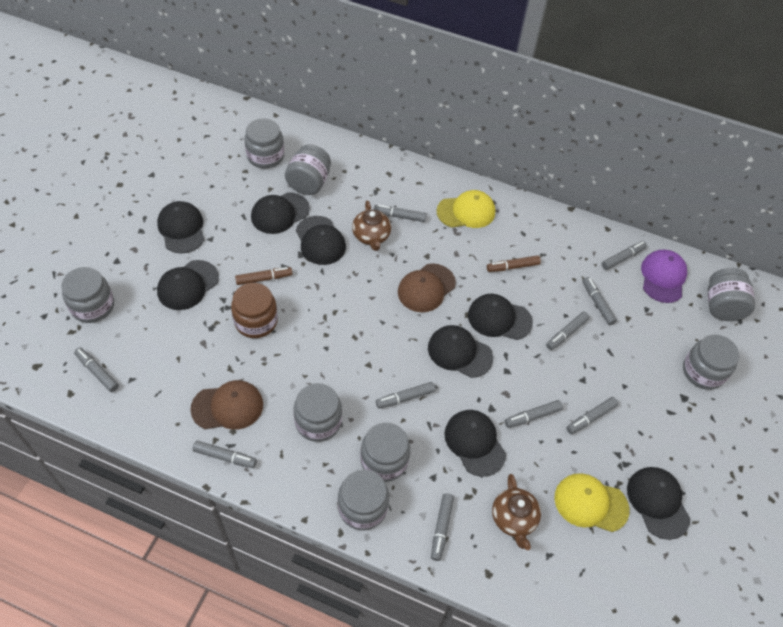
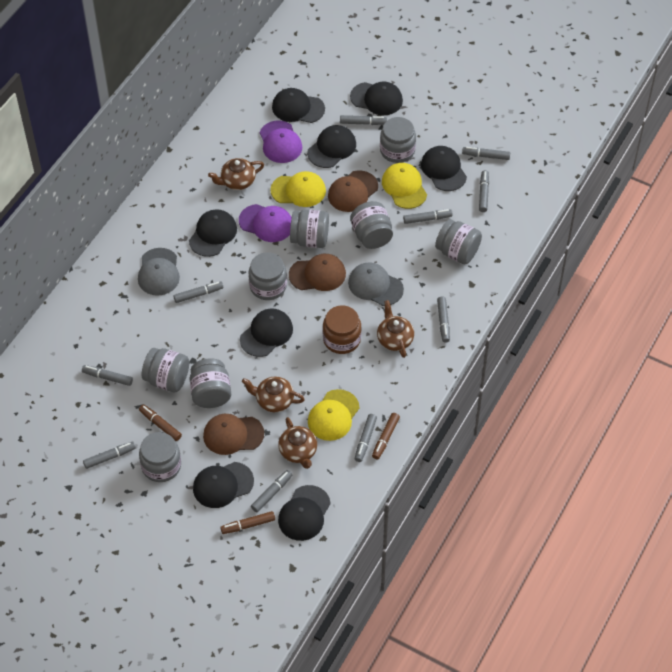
brown cap: [190,380,263,430] [398,263,456,312] = 2 -> [203,414,264,455] [289,254,346,291] [328,170,378,212] = 3
brown marker: [235,267,292,285] [487,255,541,272] = 2 -> [139,404,182,441] [220,511,275,534] [372,413,400,459] = 3
brown teapot: [352,201,391,251] [492,474,541,550] = 2 -> [208,158,264,190] [242,377,305,412] [278,417,317,469] [377,300,414,358] = 4
grey cap: none = 0 -> [138,248,180,296] [348,262,404,306] = 2
purple cap: [641,250,687,303] = 1 -> [239,204,292,242] [260,120,302,163] = 2
yellow cap: [436,190,495,228] [554,473,629,532] = 2 -> [270,171,326,207] [308,389,359,441] [382,163,427,209] = 3

